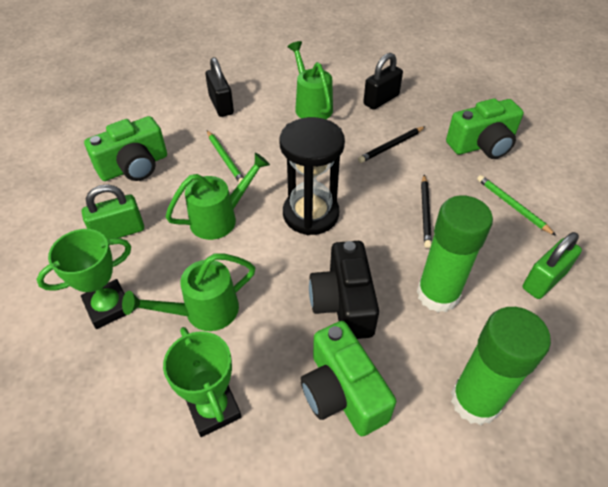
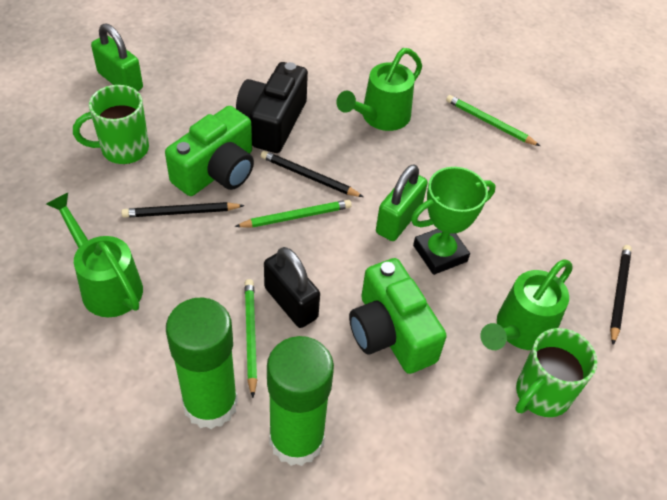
black hourglass: [279,117,345,235] = 1 -> none = 0
black padlock: [205,57,234,117] [363,53,403,110] = 2 -> [264,247,320,328] = 1
black pencil: [358,126,425,163] [421,175,432,248] = 2 -> [121,202,245,218] [261,151,363,197] [610,245,632,345] = 3
green camera: [84,116,167,181] [301,321,396,436] [446,98,524,159] = 3 -> [165,106,254,196] [349,258,447,374] = 2
green mug: none = 0 -> [73,85,149,164] [515,328,597,417] = 2
green pencil: [207,130,244,183] [477,175,556,236] = 2 -> [235,200,352,228] [244,279,257,398] [446,95,540,146] = 3
green trophy: [36,229,131,329] [163,327,241,437] = 2 -> [411,167,496,275] = 1

